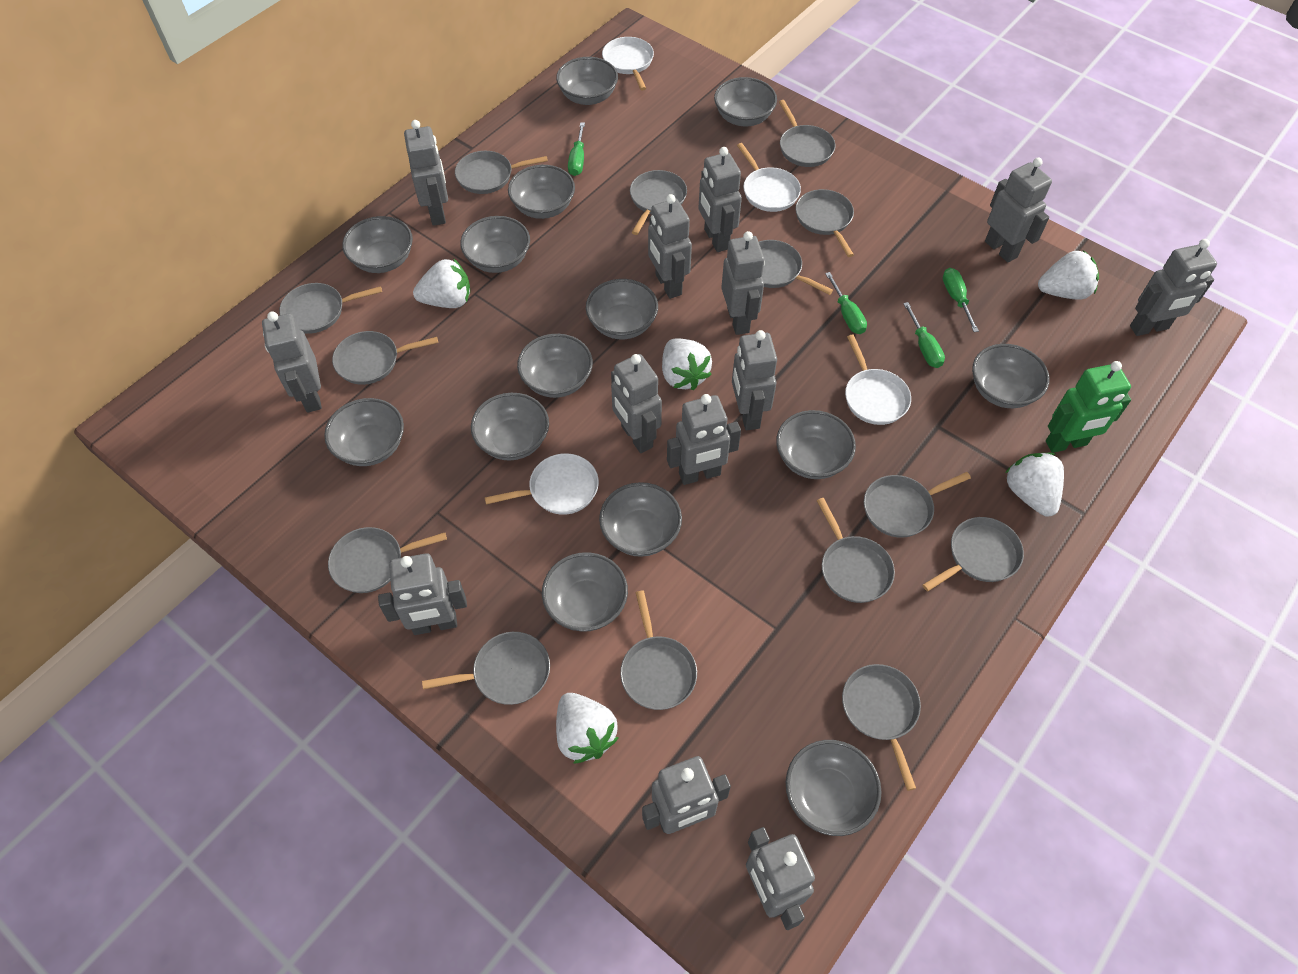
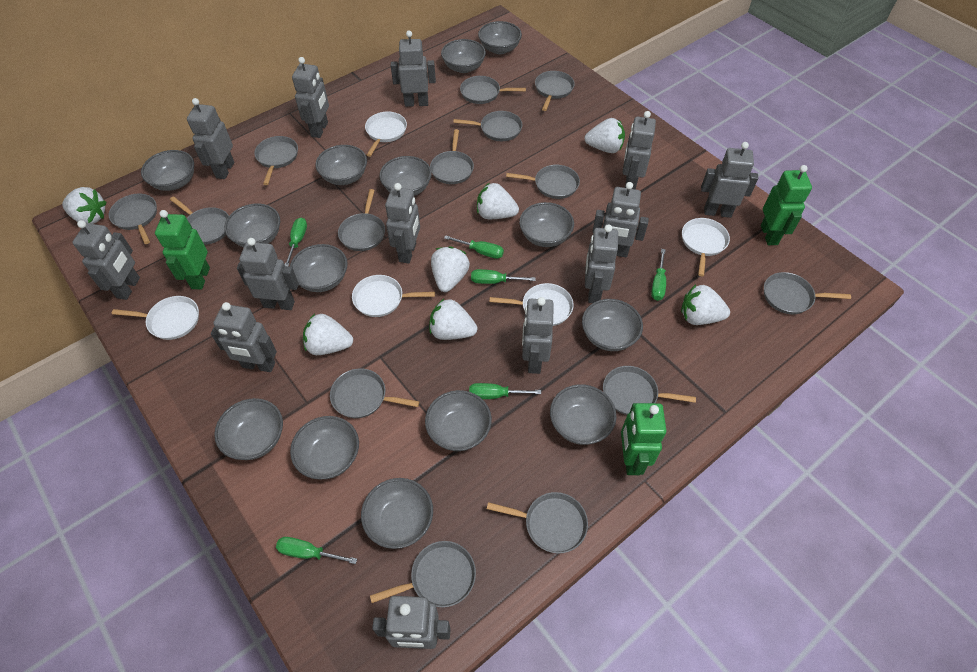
green robot: [1046,361,1131,453] = 1 -> [155,210,210,290] [621,403,666,475] [761,165,812,245] = 3
green screwdriver: [568,122,585,176] [825,272,867,334] [903,302,945,368] [943,268,979,332] = 4 -> [276,537,357,564] [285,218,307,266] [444,235,504,259] [469,383,541,399] [471,269,536,284] [651,249,666,301] = 6
white pan: [485,453,599,515] [602,37,654,90] [737,143,801,212] [845,335,911,425] = 4 -> [112,296,199,340] [352,275,435,317] [365,112,407,157] [489,283,574,326] [682,218,730,276] = 5
white strawberry: [413,258,470,308] [556,693,619,764] [662,338,712,391] [1005,453,1064,517] [1038,250,1099,300] = 5 -> [62,187,107,224] [303,314,353,355] [429,298,477,340] [431,246,470,292] [477,182,519,219] [585,118,625,153] [681,285,730,325] = 7

